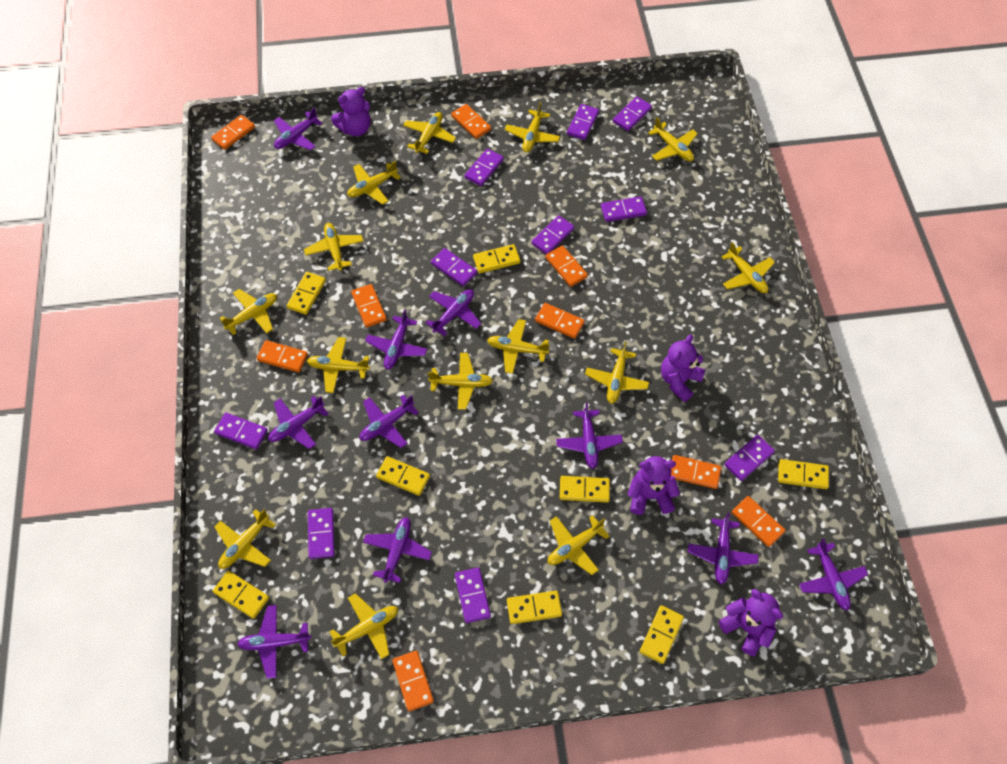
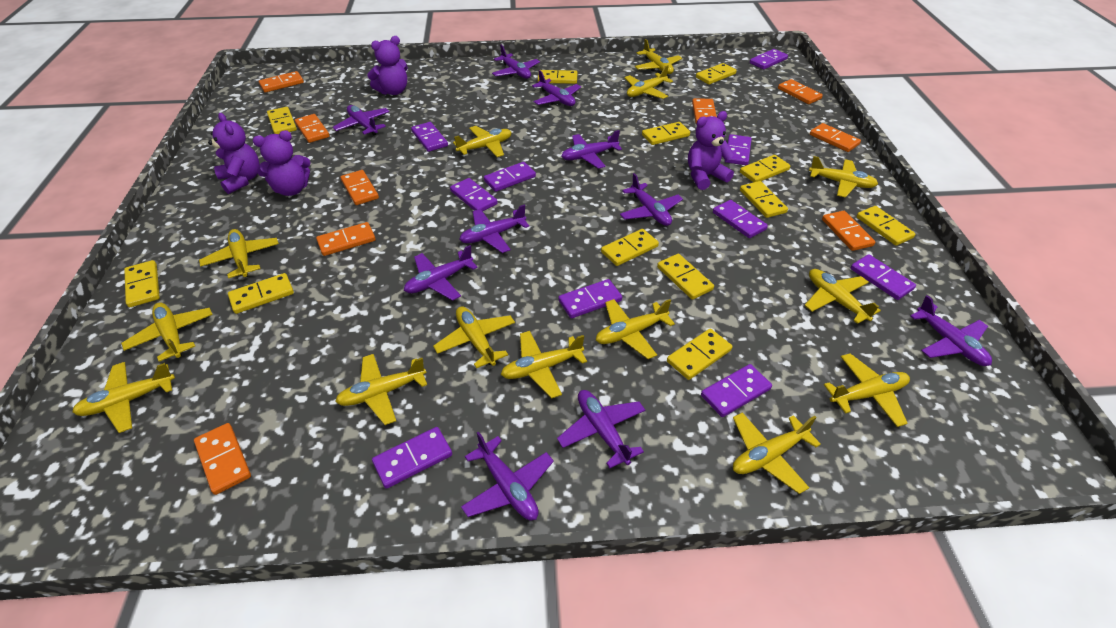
yellow domino: [213,571,269,619] [287,272,326,315] [376,456,430,496] [473,244,521,273] [507,591,562,624] [560,476,610,503] [640,605,684,664] [778,459,829,489] = 8 -> [124,260,160,307] [228,273,294,314] [267,107,297,134] [538,70,577,84] [601,229,659,266] [642,122,690,145] [657,254,714,300] [667,329,732,380] [696,63,737,85] [740,155,791,182] [740,181,788,218] [857,206,915,246] = 12

